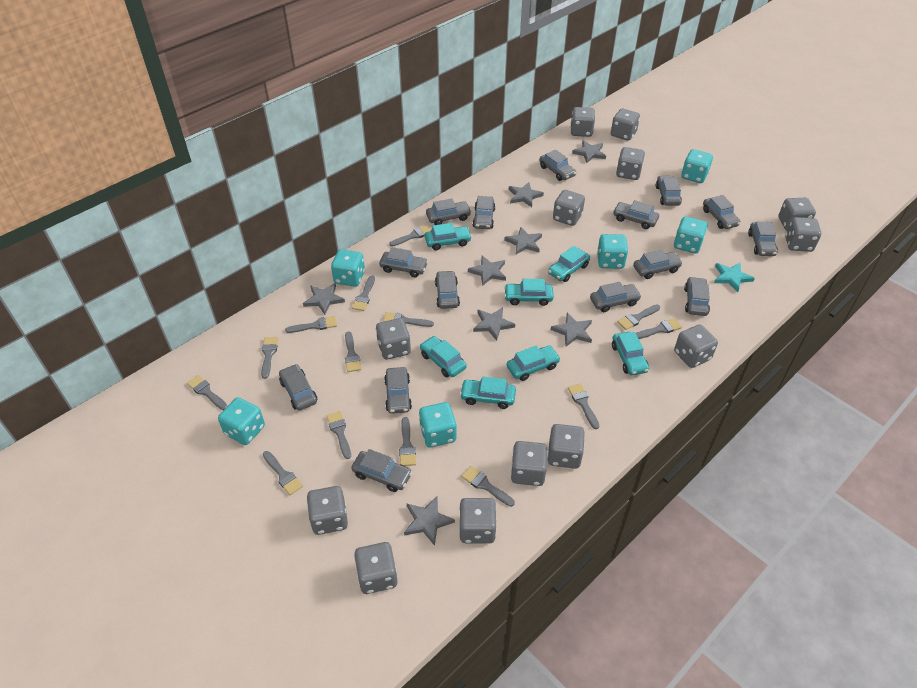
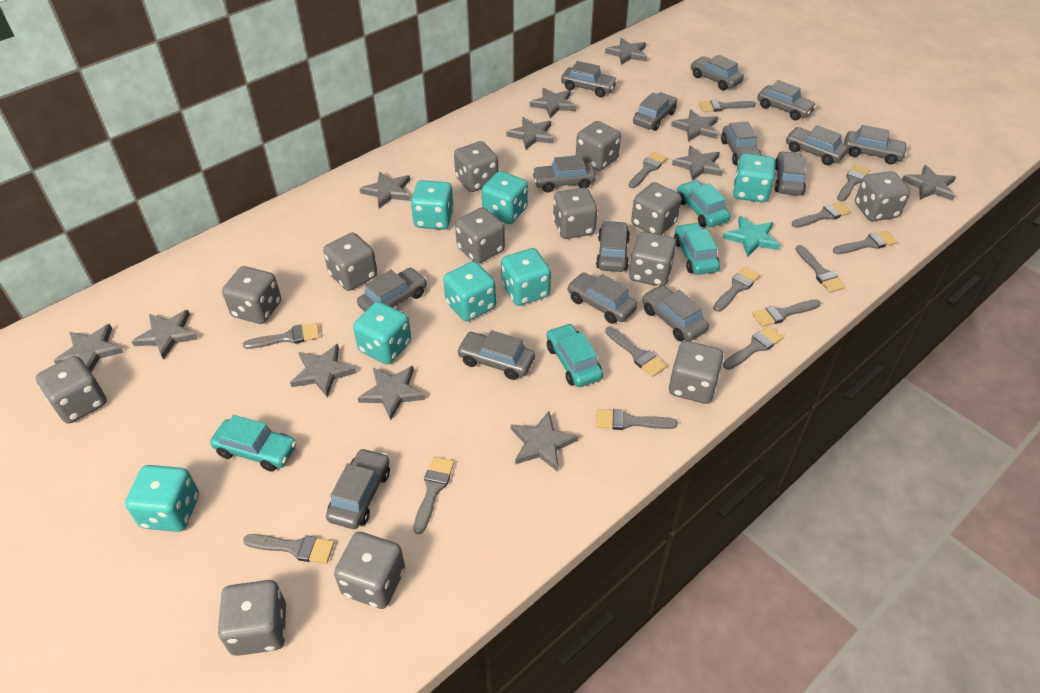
grey star: [303,283,345,315] [404,497,455,546] [468,256,506,286] [473,307,515,341] [504,227,542,254] [509,182,544,207] [551,313,592,347] [572,140,606,163] = 8 -> [54,324,123,372] [131,310,198,360] [290,344,357,398] [358,366,425,420] [359,171,410,209] [506,117,554,150] [511,411,579,472] [530,88,576,118] [605,38,647,65] [671,109,718,141] [672,146,723,180] [902,165,956,201] = 12
turquoise car: [420,336,467,377] [425,223,472,250] [460,376,516,409] [504,279,554,306] [507,346,561,381] [548,246,590,282] [612,332,649,375] = 7 -> [210,415,297,472] [547,323,603,387] [674,223,720,275] [677,180,730,227] = 4
turquoise dice: [218,397,265,445] [331,249,365,287] [419,402,457,447] [597,234,628,269] [674,216,707,254] [681,149,713,183] = 6 -> [125,465,199,532] [353,302,411,364] [411,180,454,230] [443,261,496,322] [481,171,528,224] [501,248,551,306] [733,153,776,202] = 7

